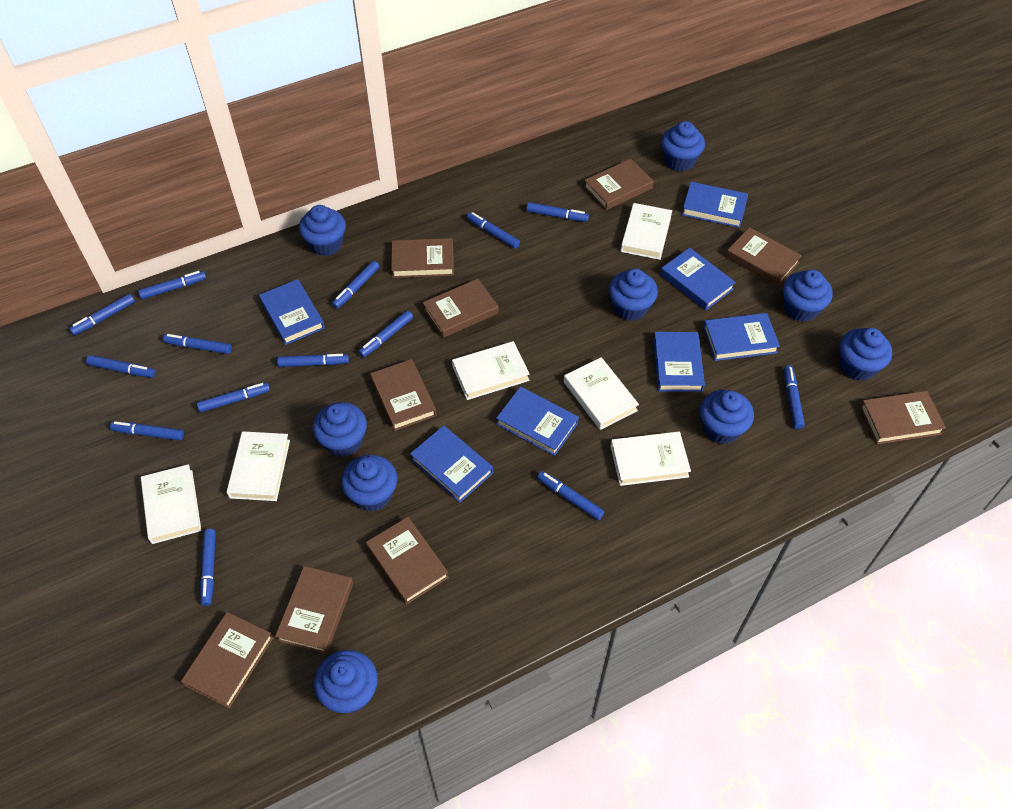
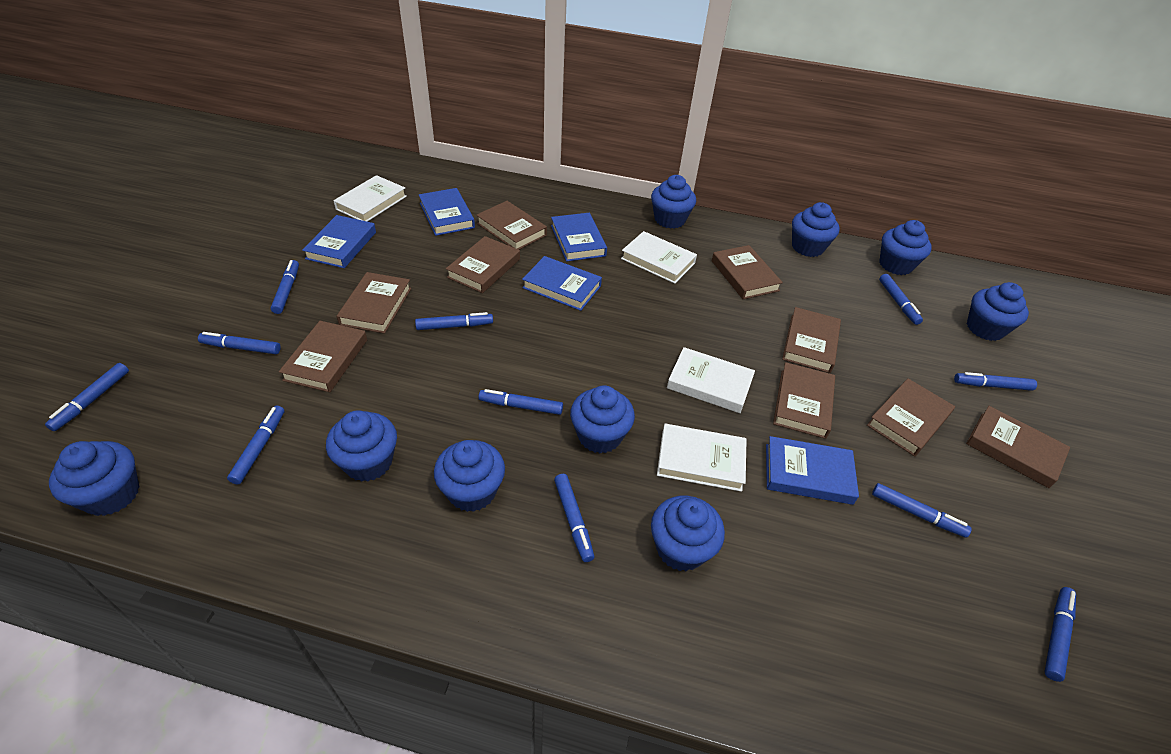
blue book: [259,279,325,345] [410,425,493,503] [496,387,579,456] [653,332,705,392] [660,248,736,310] [682,182,748,228] [703,313,780,361] = 7 -> [302,215,376,268] [419,188,475,236] [522,256,602,311] [551,213,607,262] [766,436,859,505] = 5
blue marker: [69,294,135,335] [86,355,155,378] [110,421,184,440] [138,271,206,299] [163,334,232,354] [197,382,270,412] [200,529,216,606] [277,354,349,367] [332,261,380,309] [358,310,413,358] [467,212,520,249] [526,202,589,222] [537,471,604,520] [784,365,805,429] = 14 -> [45,363,129,431] [198,332,281,354] [227,406,284,484] [271,260,299,314] [415,312,493,330] [479,389,563,415] [554,474,594,562] [872,483,972,538] [879,274,923,325] [954,372,1037,391] [1045,587,1076,682] = 11
white book: [141,464,201,544] [226,431,290,501] [452,341,530,400] [564,357,639,430] [611,431,691,486] [621,203,672,260] = 6 -> [333,175,407,222] [621,231,697,284] [657,424,747,492] [667,347,755,413] = 4

